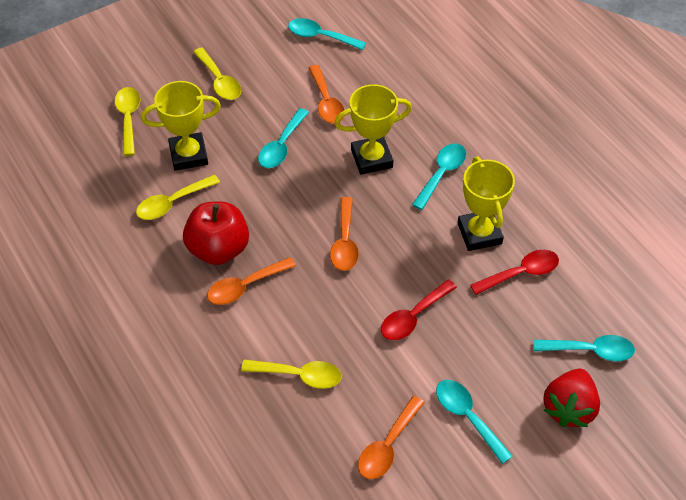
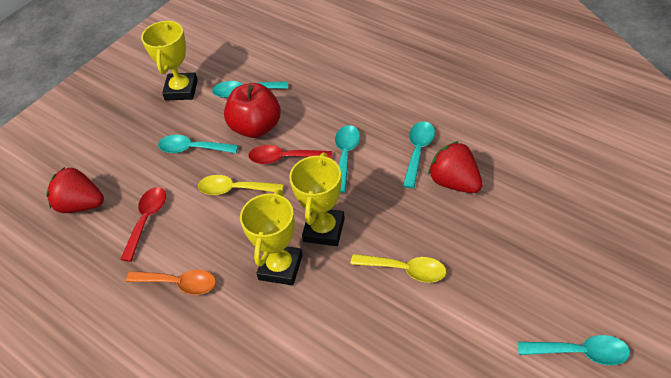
orange spoon: [207,257,296,305] [309,65,344,124] [330,197,359,271] [358,396,425,479] = 4 -> [126,270,216,295] = 1
red strawberry: [543,369,600,427] = 1 -> [46,167,104,213] [428,141,483,193] = 2
yellow spoon: [114,87,140,156] [136,175,220,220] [193,47,241,100] [241,359,342,389] = 4 -> [198,175,284,195] [350,254,446,283] = 2

